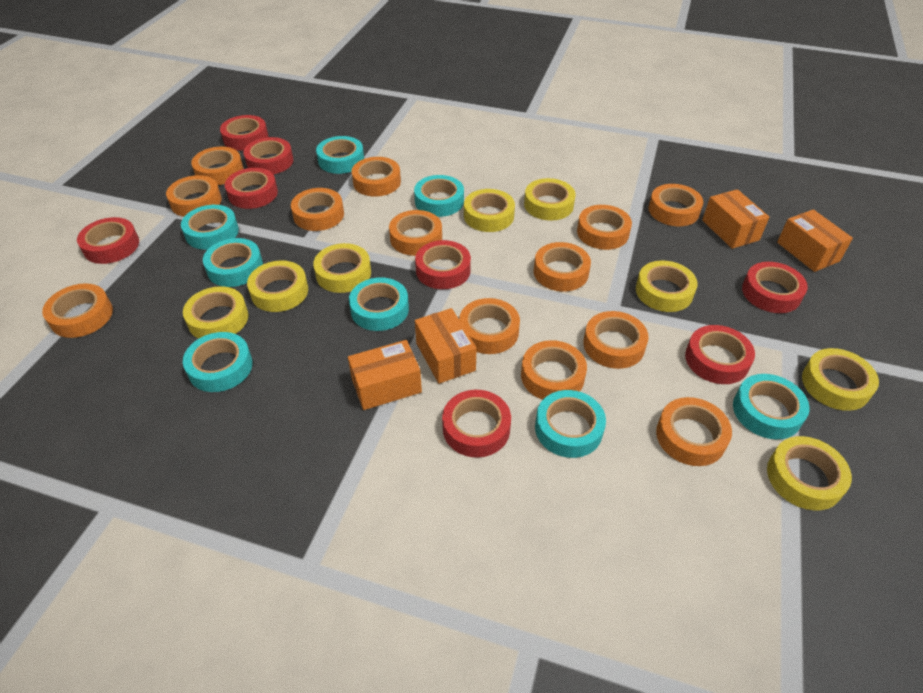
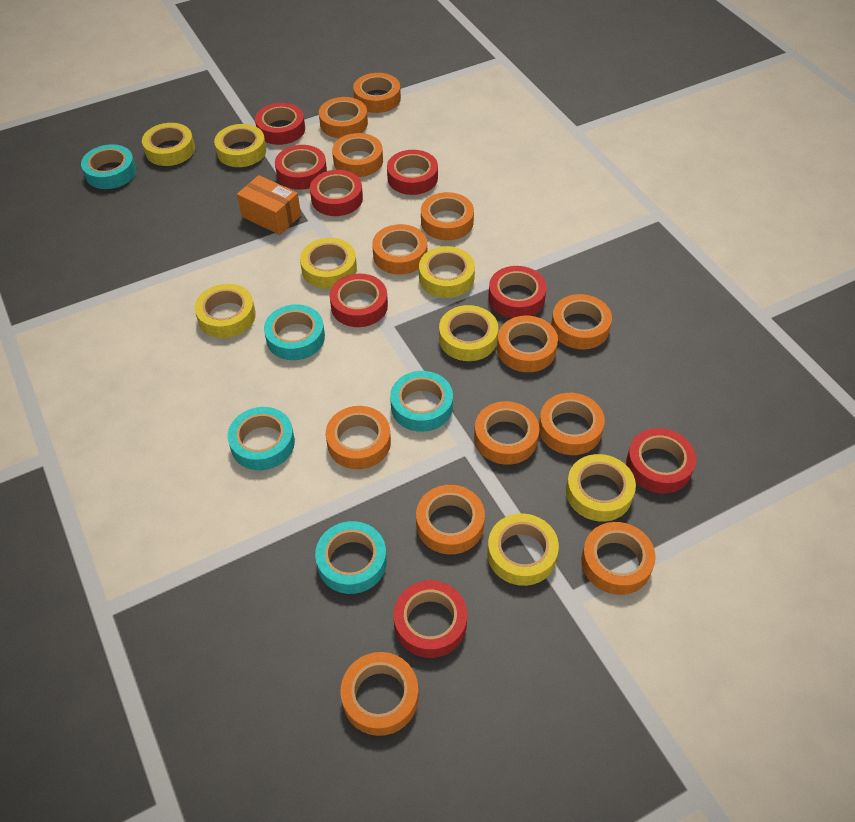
orange box: [348,340,422,410] [415,308,477,384] [702,189,769,249] [777,209,853,272] = 4 -> [237,175,301,235] = 1
turquoise tape: [181,205,239,250] [183,332,253,392] [203,238,263,287] [316,136,364,174] [349,277,409,331] [414,175,464,217] [535,390,606,458] [733,374,810,439] = 8 -> [81,144,136,189] [228,407,295,470] [264,304,325,360] [315,521,387,594] [390,371,453,432] = 5

